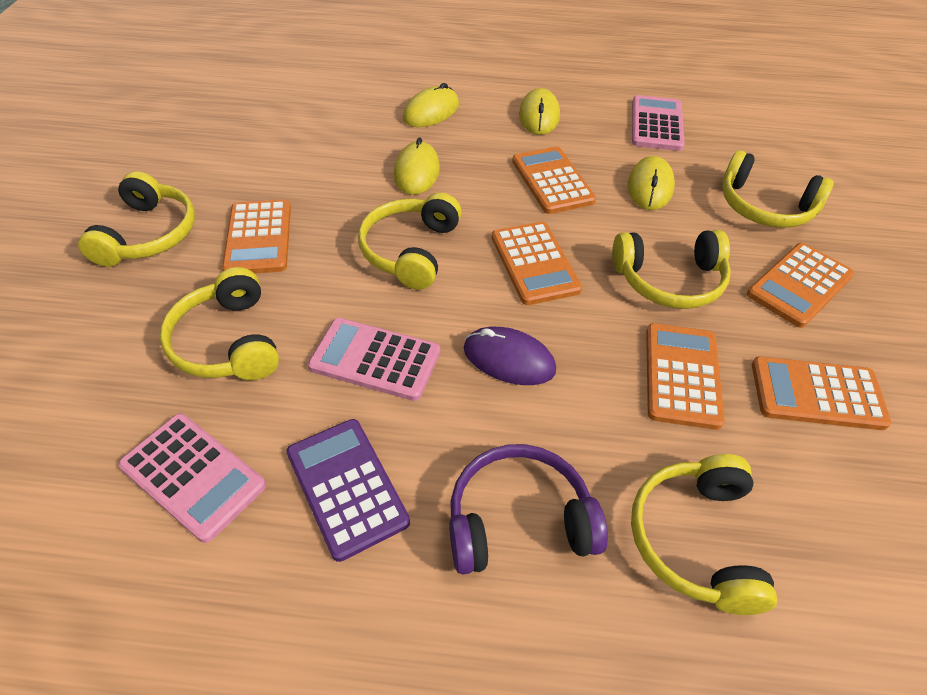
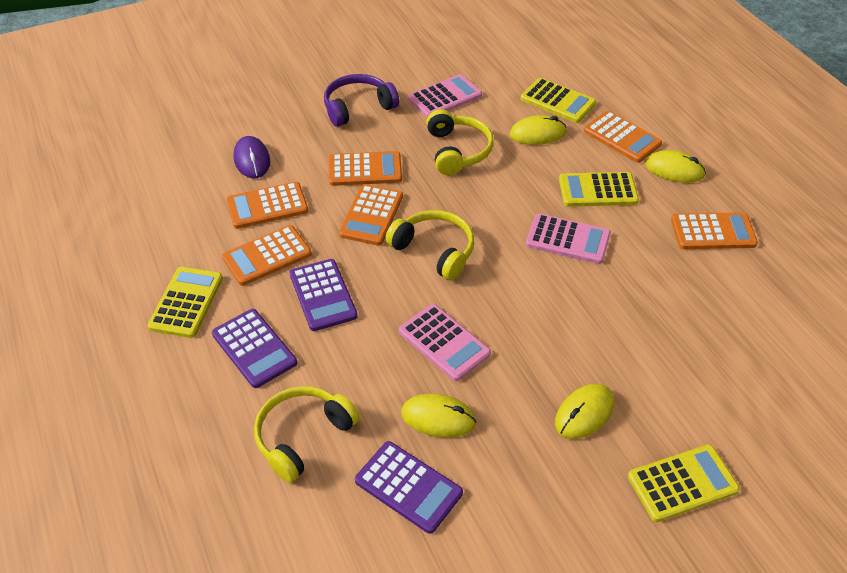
purple calculator: [286,419,410,562] = 1 -> [212,309,297,388] [289,259,358,331] [355,441,463,534] = 3
yellow calculator: none = 0 -> [148,267,223,338] [521,78,596,123] [559,172,639,207] [628,444,740,522] = 4
yellow headphones: [78,171,195,267] [160,267,279,380] [358,193,462,290] [612,230,731,309] [631,454,777,615] [722,150,834,228] = 6 -> [254,386,360,483] [385,210,474,280] [426,109,494,175] = 3

